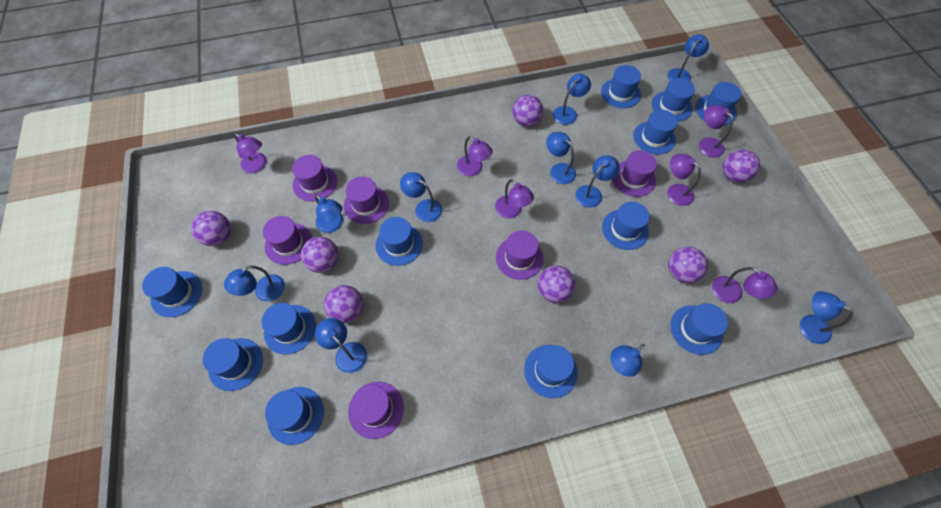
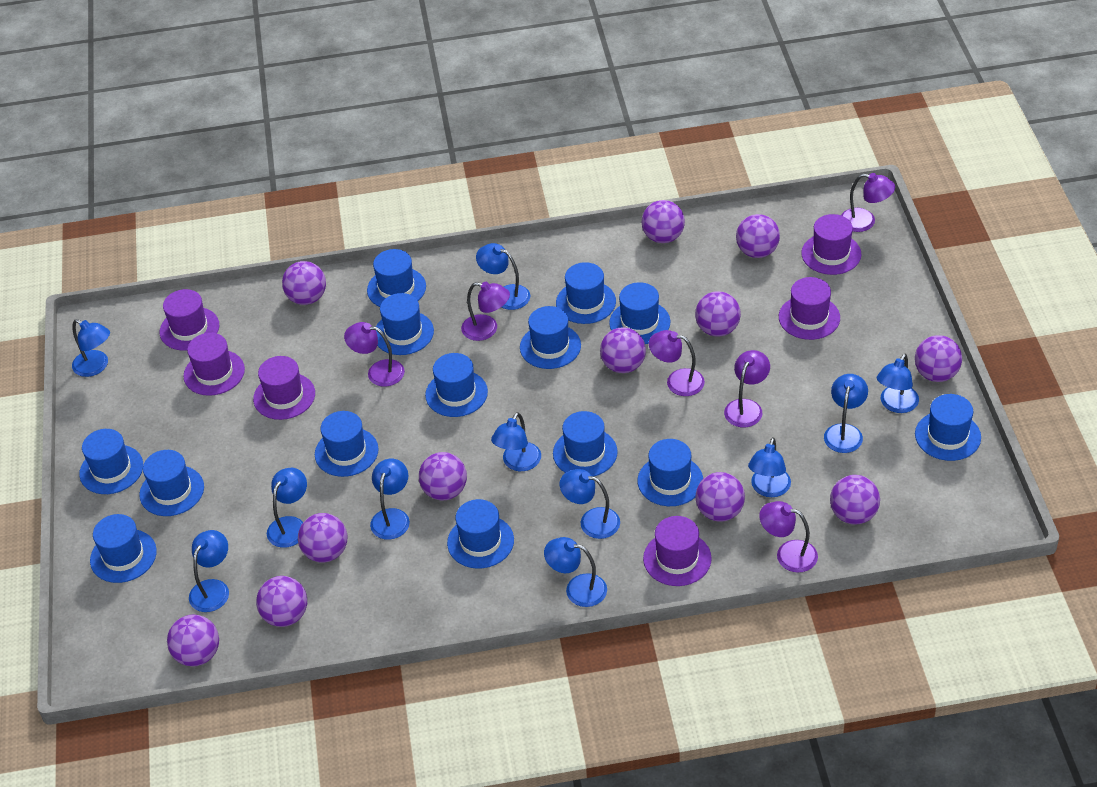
blue hat: [142,267,202,317] [203,338,263,391] [261,303,316,355] [265,387,324,445] [376,217,423,266] [524,345,578,398] [601,65,641,108] [602,202,650,250] [633,110,678,155] [652,78,695,122] [670,303,728,355] [695,82,741,126] = 12 -> [79,429,143,494] [90,514,157,583] [139,450,204,516] [315,411,379,477] [367,249,426,307] [376,293,434,355] [425,353,488,417] [447,499,514,569] [520,306,581,369] [553,411,618,477] [556,262,616,324] [609,282,670,344] [638,439,703,506] [915,394,981,461] = 14
blue lamp: [224,265,285,302] [315,194,343,233] [315,318,367,373] [400,172,442,222] [546,132,576,184] [553,74,591,125] [575,155,620,208] [610,344,645,377] [667,34,709,81] [800,291,853,344] = 10 -> [72,319,110,377] [189,530,229,612] [267,468,307,548] [370,459,410,540] [476,243,530,310] [491,412,541,471] [544,537,607,607] [560,469,620,539] [748,437,791,497] [824,374,868,453] [877,354,919,413] = 11
purple ball: [191,211,231,246] [301,237,339,273] [324,285,363,323] [512,95,543,127] [538,265,575,303] [668,247,708,283] [722,149,760,183] = 7 -> [167,615,219,666] [256,576,307,627] [282,261,326,305] [298,513,347,563] [419,452,467,501] [600,327,646,373] [642,200,685,243] [695,291,741,337] [696,472,745,522] [736,214,780,258] [830,475,880,525] [915,335,962,382] = 12

